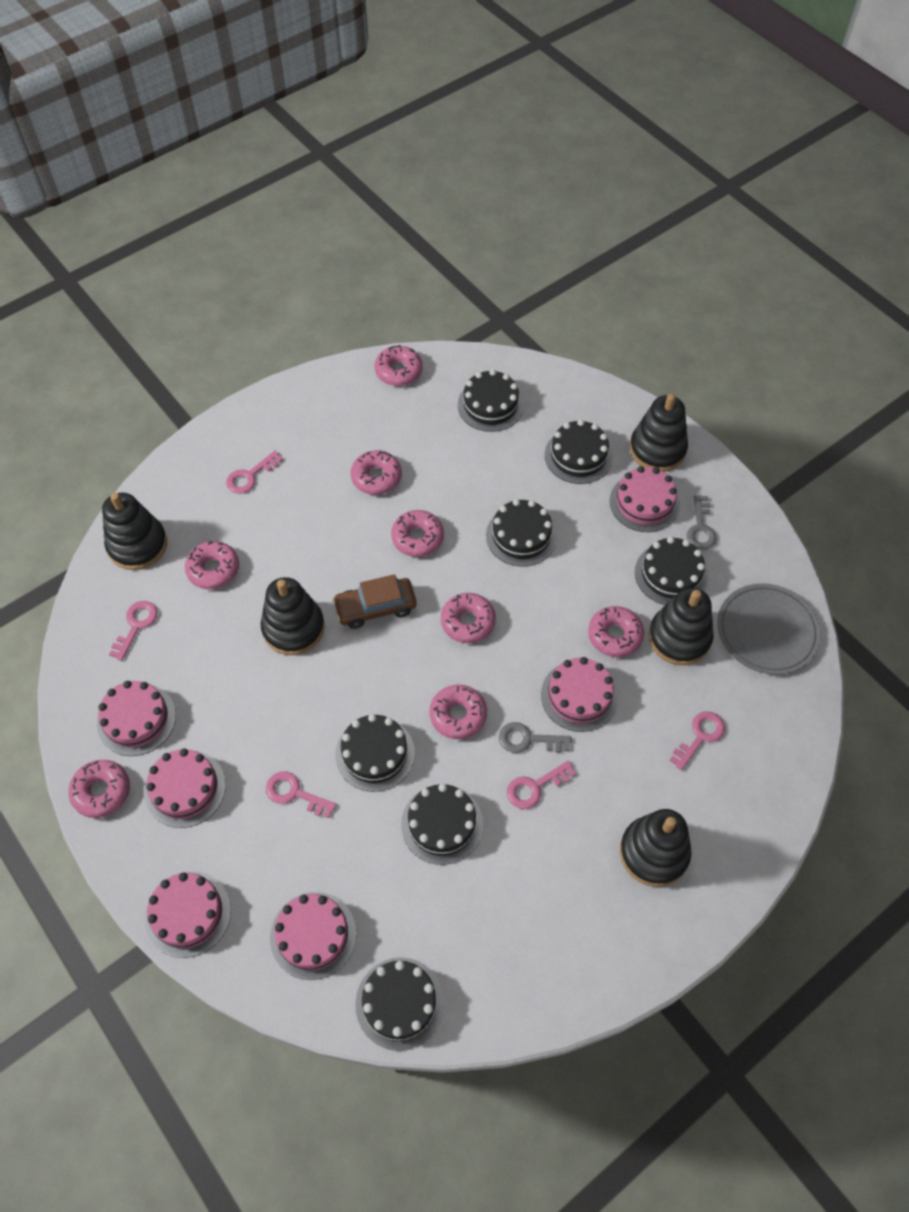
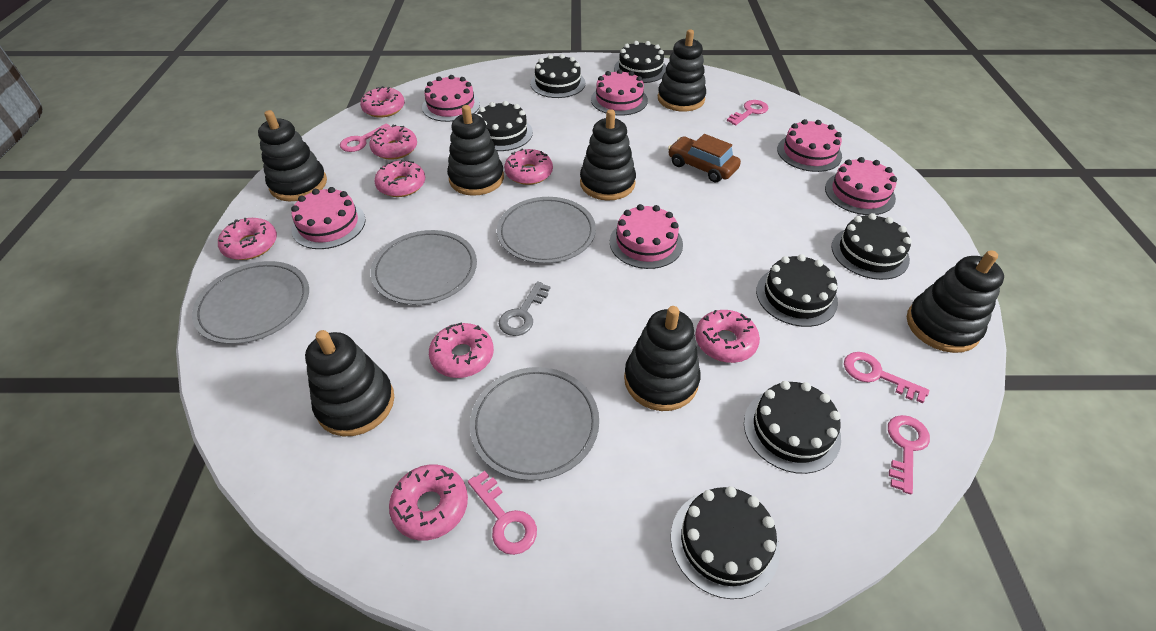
black stacking toy: [102,493,167,570] [261,577,325,655] [620,809,691,887] [630,393,688,472] [648,587,714,665] = 5 -> [258,110,327,201] [305,330,394,436] [447,105,504,196] [580,109,636,201] [624,306,701,411] [658,29,706,111] [907,250,1004,353] = 7
grey key: [499,722,572,753] [687,495,717,550] = 2 -> [499,281,550,336] = 1
grey plate: [717,583,821,675] = 1 -> [192,261,309,344] [370,230,477,305] [470,367,599,481] [497,197,596,263] = 4

